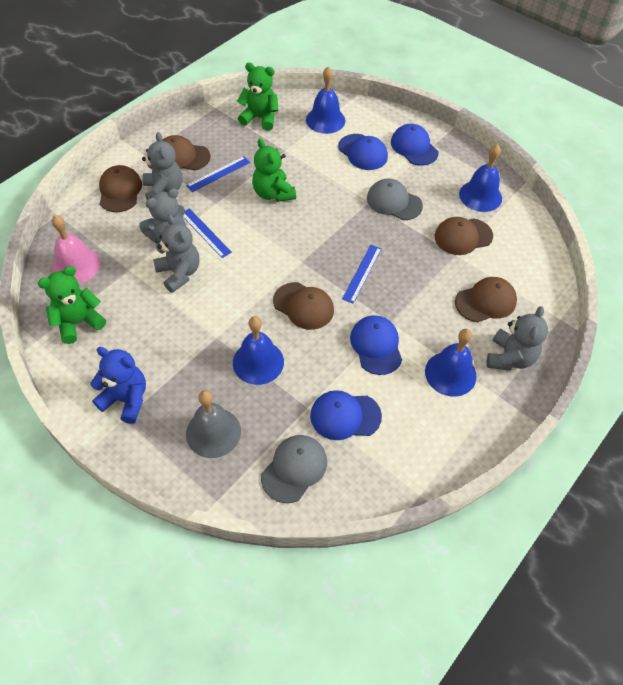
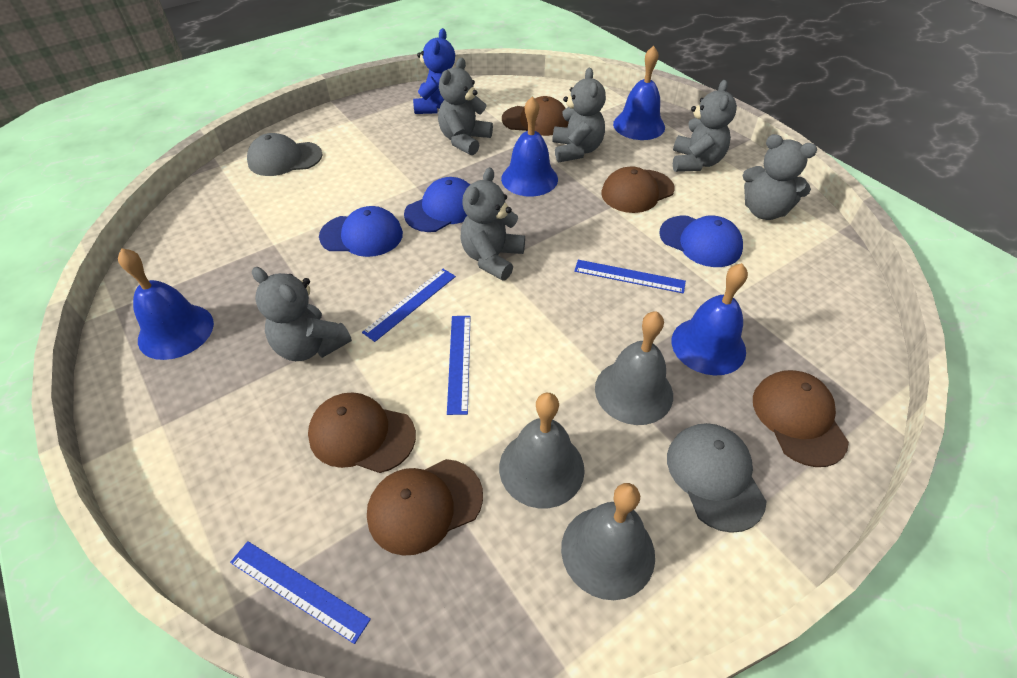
blue cap: [310,390,382,440] [338,134,388,170] [350,315,402,375] [391,124,438,166] = 4 -> [319,206,403,257] [404,177,470,232] [659,216,743,267] = 3
blue ruler: [183,208,232,258] [186,156,250,192] [342,245,382,304] = 3 -> [230,541,371,644] [362,269,456,342] [447,316,471,415] [574,260,686,294] = 4
green teddy bear: [38,266,106,344] [237,63,279,131] [252,139,296,202] = 3 -> none = 0
grey bell: [186,390,241,458] = 1 -> [499,392,585,508] [561,483,655,600] [595,311,673,425] = 3
grey teddy bear: [139,188,186,244] [142,132,182,200] [153,215,199,293] [486,306,548,371] = 4 -> [252,267,352,361] [438,58,493,156] [461,167,525,281] [552,68,606,163] [673,80,737,172] [742,134,817,220] = 6
pink bell: [52,215,101,284] = 1 -> none = 0

